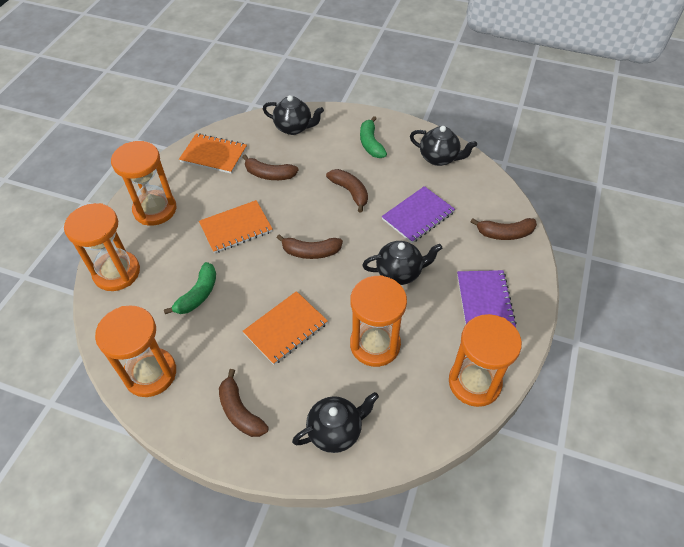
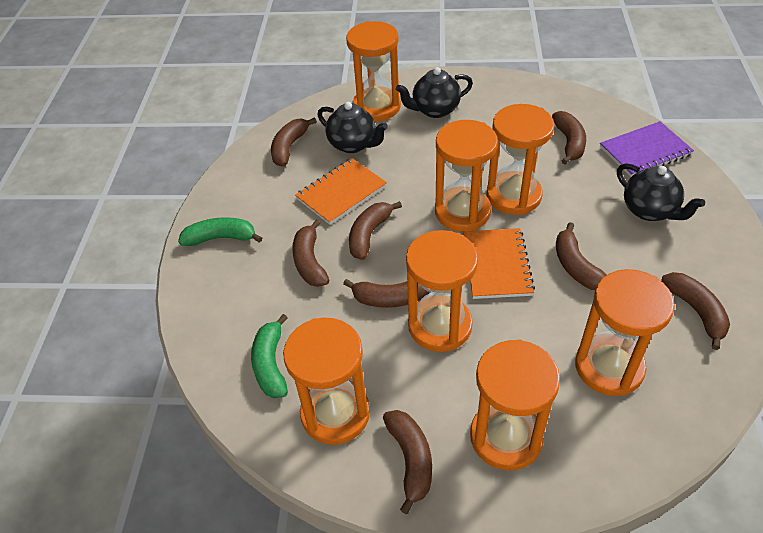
black teapot: [263,95,324,135] [292,392,379,453] [362,241,442,285] [410,126,477,166] = 4 -> [318,102,388,153] [396,67,473,118] [617,163,705,221] = 3
brown banana: [219,369,269,437] [242,155,299,180] [277,234,343,259] [326,169,368,213] [471,218,537,240] = 5 -> [271,117,317,166] [292,219,329,287] [343,279,430,308] [349,201,402,260] [383,410,432,514] [552,111,586,165] [556,222,606,290] [661,272,730,350] = 8
orange hourglass: [64,203,140,291] [95,305,176,397] [111,141,177,226] [350,275,407,367] [449,314,522,407] = 5 -> [283,318,370,445] [346,21,401,121] [406,230,478,352] [435,120,498,231] [470,339,560,470] [486,104,554,215] [575,269,675,396] = 7
orange notebook: [179,133,247,174] [199,200,272,253] [243,291,328,365] = 3 -> [295,158,387,225] [463,228,535,299] = 2
purple notebook: [382,186,455,243] [457,270,517,327] = 2 -> [600,121,694,177] = 1

